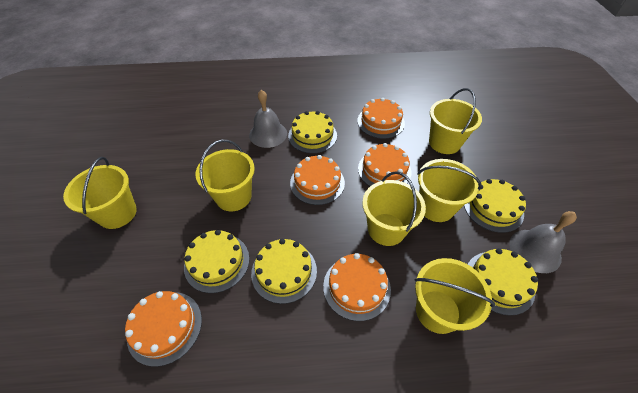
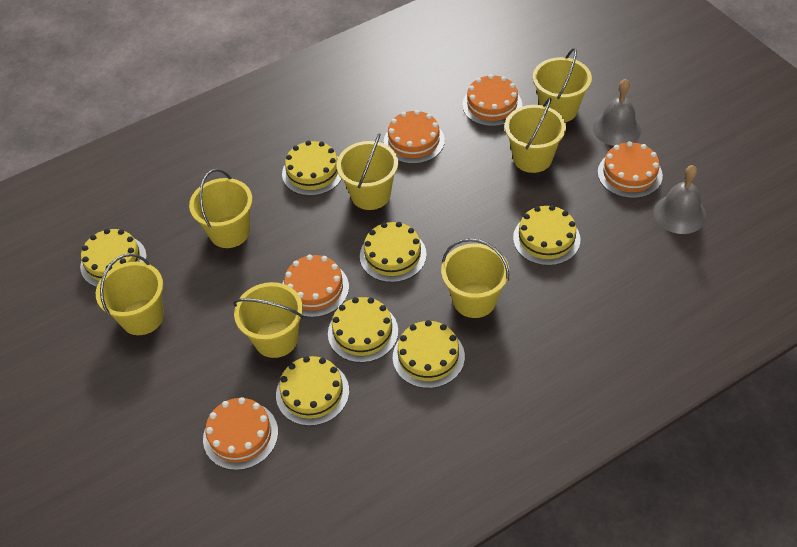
yellow bucket: [63,157,137,229] [196,140,255,211] [362,171,426,246] [414,258,495,334] [417,159,482,222] [429,88,482,154] = 6 -> [96,253,164,335] [189,169,253,248] [233,282,303,358] [337,133,398,210] [441,238,509,318] [505,97,566,173] [533,48,592,122] = 7
yellow cake: [184,230,249,293] [251,239,317,304] [288,111,337,153] [464,179,526,233] [468,248,538,316] = 5 -> [80,229,147,287] [276,356,349,426] [282,141,342,196] [328,297,398,363] [360,222,427,282] [393,320,465,388] [513,205,580,266] = 7

